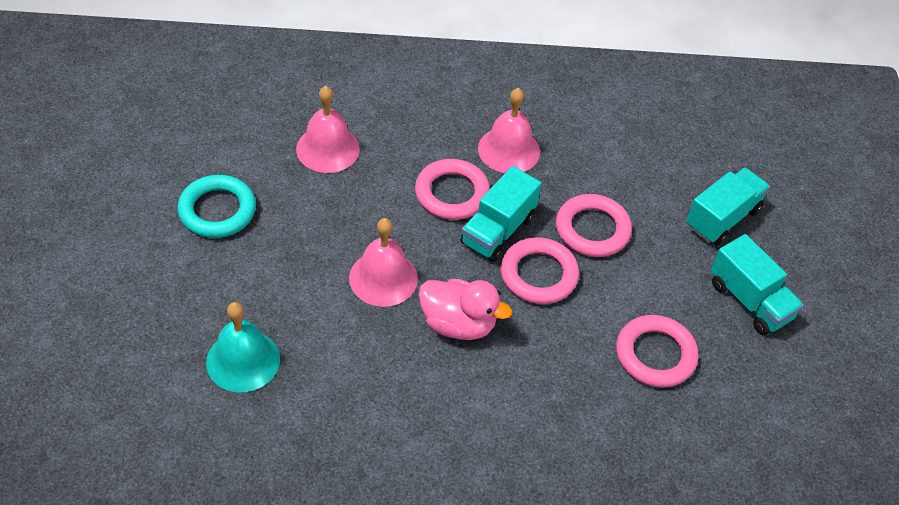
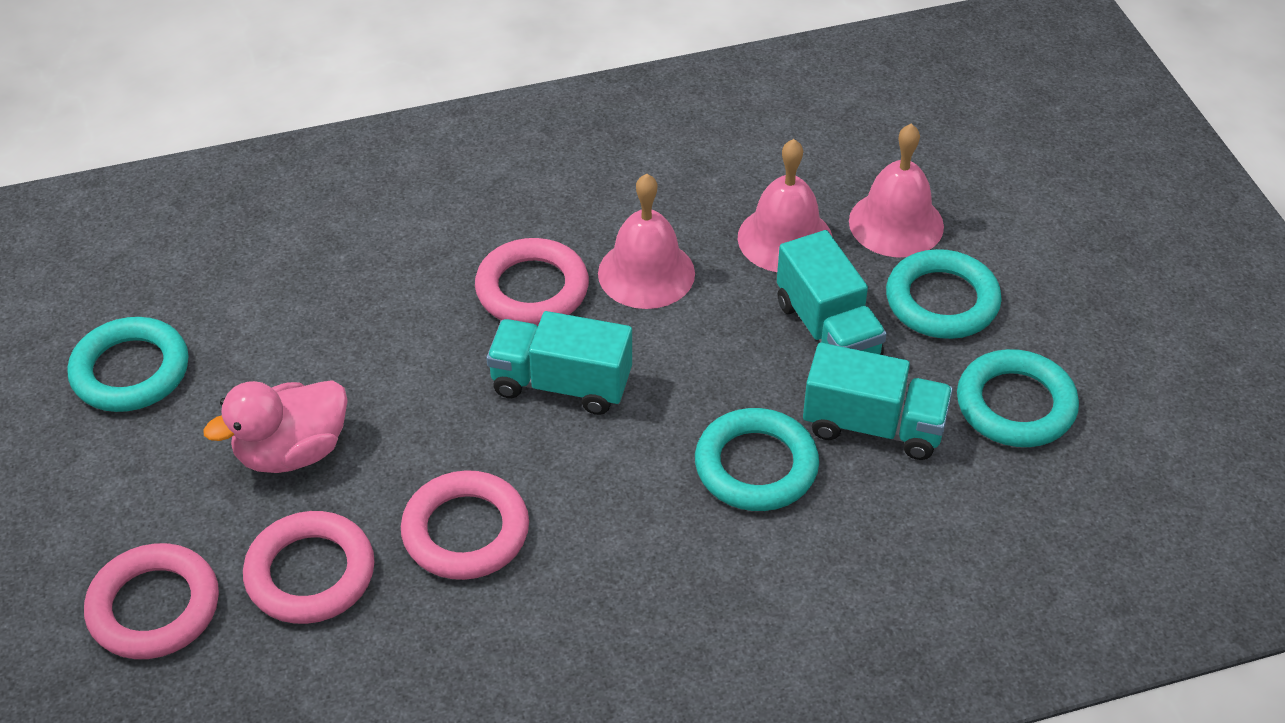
turquoise bell: [206,302,280,392] = 1 -> none = 0
turquoise ring: [177,175,256,238] = 1 -> [67,317,189,412] [695,408,819,511] [886,249,1002,339] [957,349,1079,447] = 4

